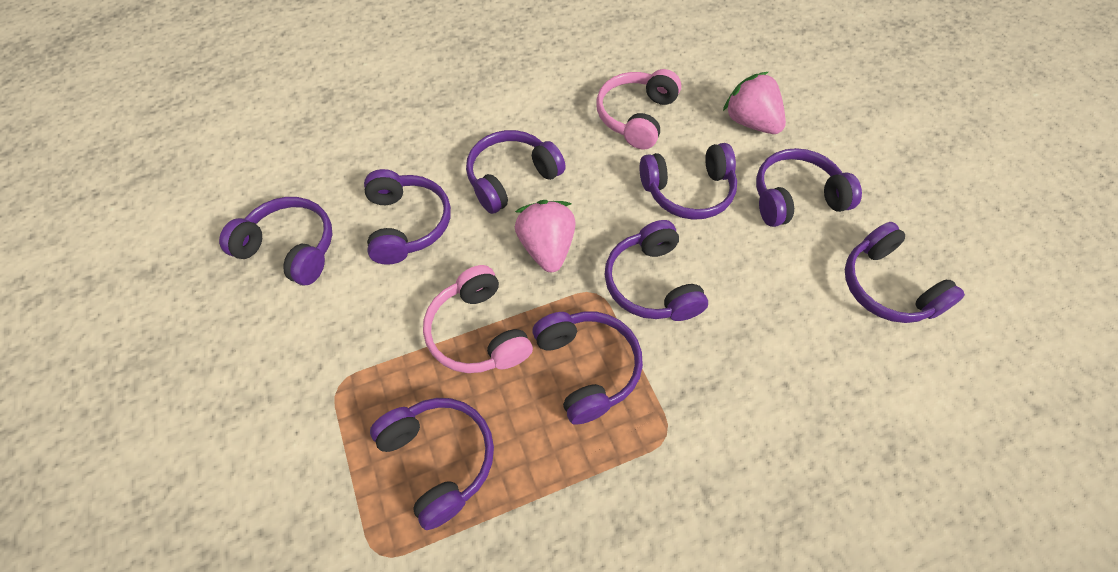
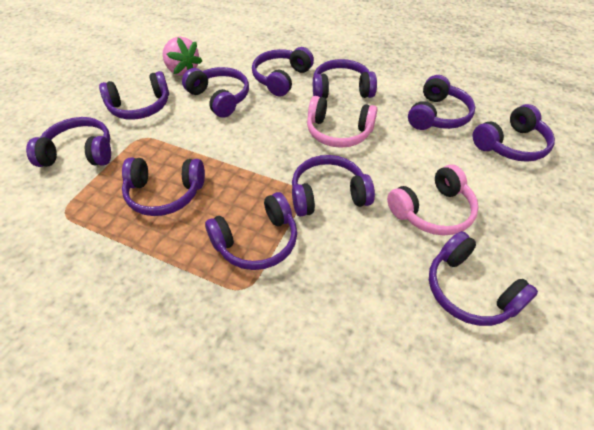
pink strawberry: [515,200,576,272] [723,72,786,134] = 2 -> [163,37,202,76] = 1
purple headphones: [219,197,332,285] [364,169,451,265] [370,398,494,530] [466,130,566,214] [533,311,643,424] [605,220,708,321] [640,143,737,220] [756,148,862,227] [845,222,965,323] = 9 -> [26,117,111,167] [99,71,169,120] [122,157,205,216] [182,67,249,118] [205,192,297,270] [252,47,314,97] [292,155,375,217] [313,59,377,99] [408,75,475,130] [429,231,538,326] [473,104,555,162] = 11

